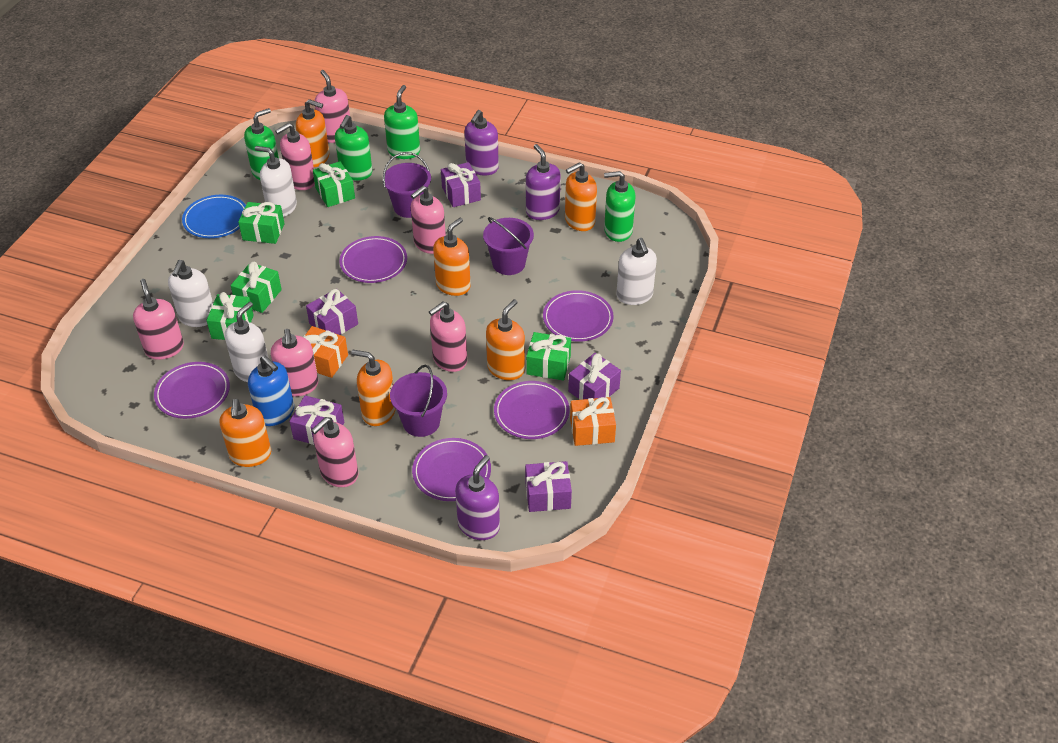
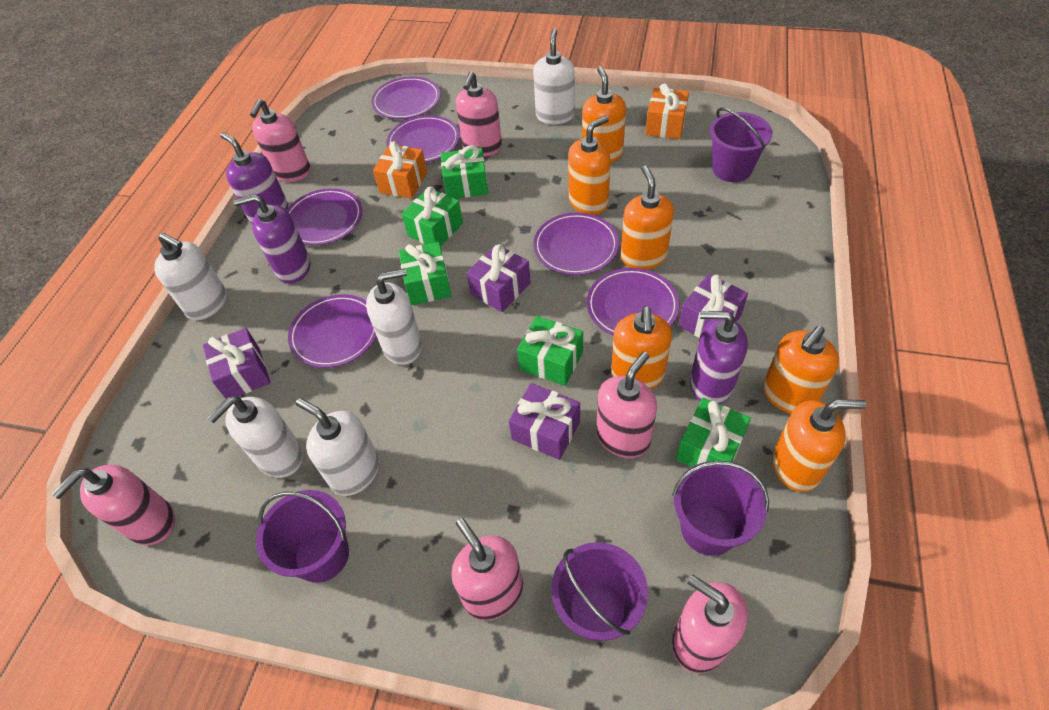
blue plate: [182,195,246,238] = 1 -> none = 0
blue soap dispenser: [248,356,294,426] = 1 -> none = 0
green soap dispenser: [244,108,279,180] [335,115,372,181] [384,85,420,159] [604,171,636,242] = 4 -> none = 0
pink soap dispenser: [133,279,184,360] [271,329,318,397] [275,123,315,190] [311,417,358,487] [315,70,350,143] [411,186,446,254] [429,302,467,372] = 7 -> [51,465,175,545] [250,99,311,182] [451,518,523,621] [456,72,502,157] [596,352,657,458] [672,575,748,673] = 6
purple bucket: [383,152,431,218] [390,365,447,437] [483,217,534,275] = 3 -> [256,490,349,583] [551,542,648,641] [672,461,769,556] [710,107,773,182] = 4
purple gift: [289,395,344,445] [306,289,358,335] [441,162,481,207] [525,461,572,512] [568,353,621,400] = 5 -> [203,328,270,399] [466,244,531,312] [509,383,580,460] [678,274,748,338] = 4
purple plate: [154,362,230,419] [339,236,407,283] [412,438,491,501] [494,381,570,439] [543,290,613,342] = 5 -> [287,188,363,245] [288,294,377,368] [371,77,440,119] [387,115,460,162] [533,213,619,275] [587,268,679,336] = 6
white soap dispenser: [168,260,213,327] [225,302,268,382] [255,146,297,217] [616,238,657,305] = 4 -> [154,233,227,320] [207,396,303,478] [296,398,379,496] [366,269,422,365] [533,29,575,124] = 5

